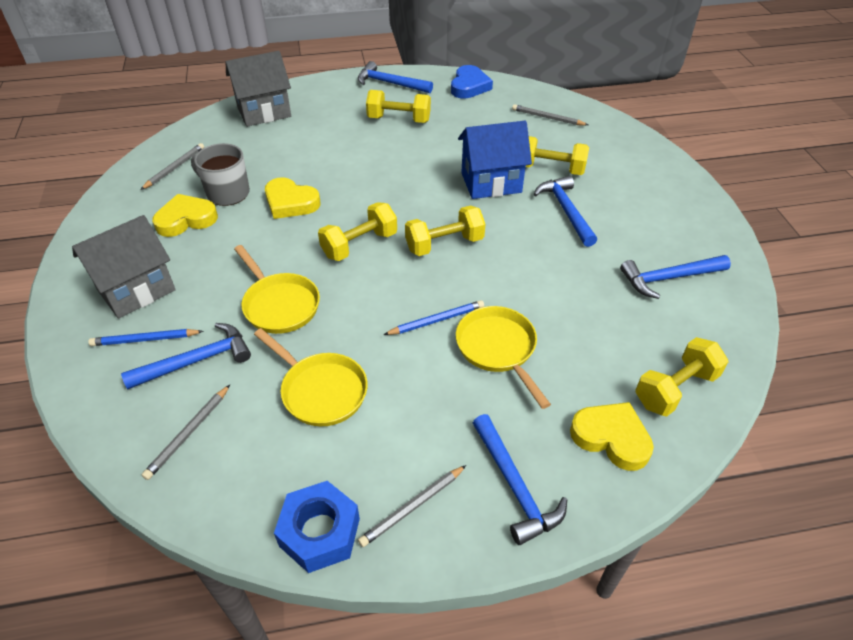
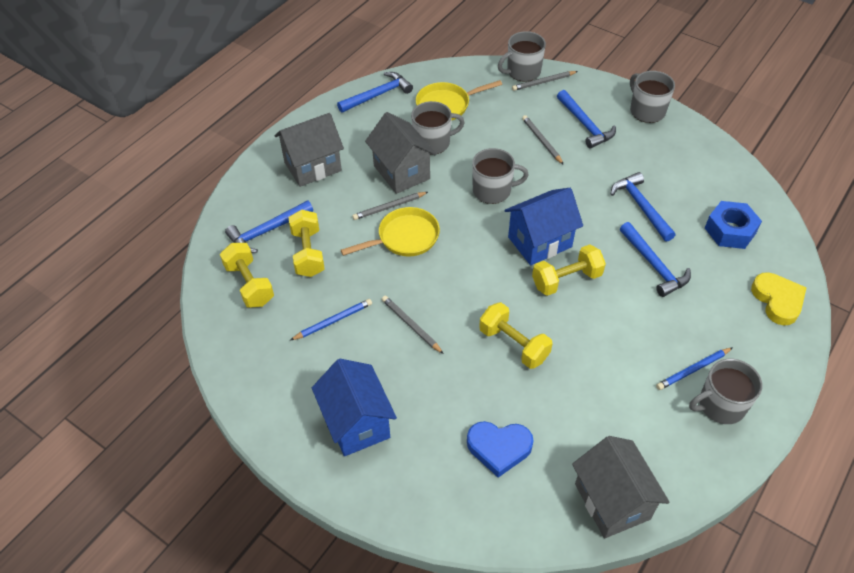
blue house: [458,121,532,199] = 1 -> [312,359,397,456] [505,188,583,265] = 2
grey house: [72,215,176,319] [226,51,291,127] = 2 -> [274,113,344,187] [365,112,436,194] [572,436,670,538] = 3
grey mug: [191,143,250,206] = 1 -> [411,101,465,155] [472,148,529,204] [498,31,546,82] [630,71,675,123] [689,359,762,424] = 5
yellow dumbbell: [318,202,397,261] [366,90,431,123] [405,205,485,256] [526,136,589,175] [636,337,729,417] = 5 -> [220,243,274,308] [289,210,325,277] [479,302,553,369] [532,244,606,296] = 4
yellow heart: [152,194,218,237] [265,177,320,219] [570,402,654,471] = 3 -> [751,272,807,325] = 1
yellow pan: [234,245,320,334] [254,328,367,426] [456,306,551,409] = 3 -> [341,207,440,256] [416,80,502,121] = 2

